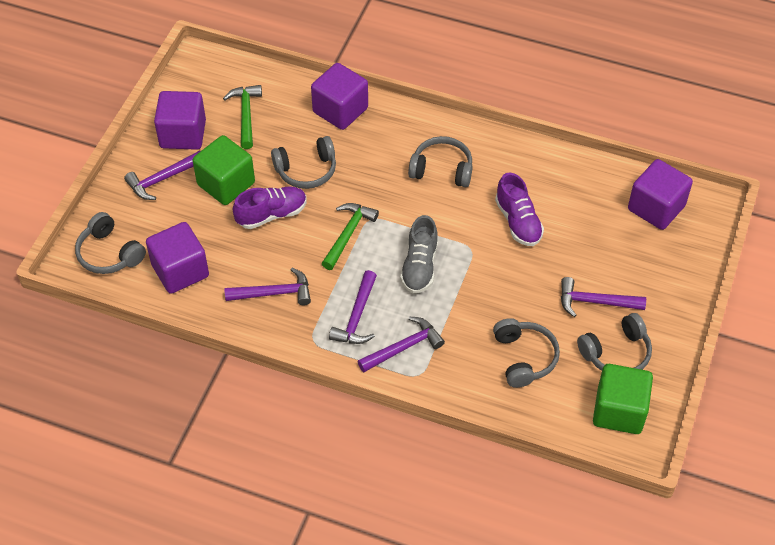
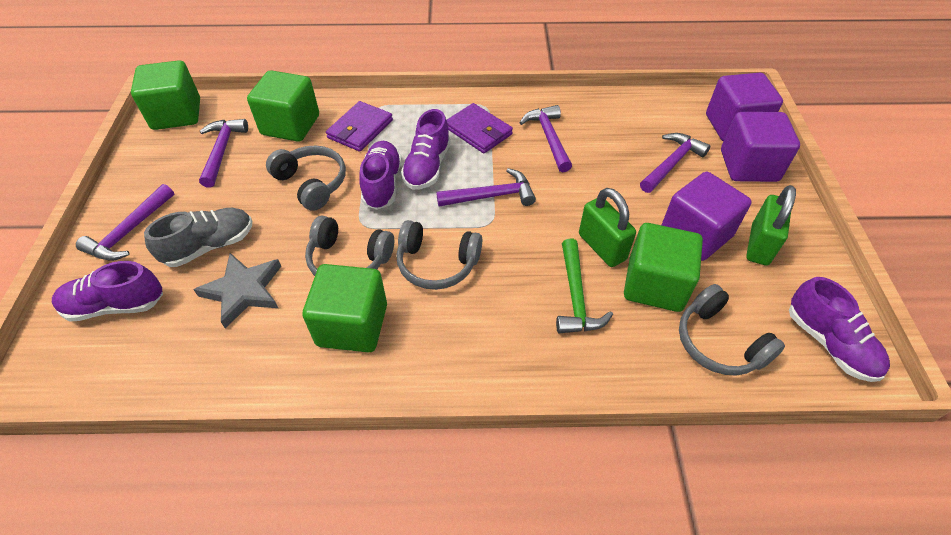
green cube: [193,135,255,205] [593,364,653,434] = 2 -> [131,60,200,130] [247,70,319,142] [303,264,387,353] [624,223,703,312] = 4
green hammer: [223,85,262,149] [322,203,379,270] = 2 -> [556,239,613,333] = 1
green padlock: none = 0 -> [579,188,636,267] [746,185,796,266] = 2
grey headphones: [75,212,146,274] [271,136,336,189] [408,136,473,187] [493,318,560,388] [577,313,652,371] = 5 -> [266,145,346,211] [305,216,394,276] [396,220,482,290] [679,284,785,376] = 4
grey star: none = 0 -> [193,253,281,328] = 1
purple cube: [146,222,209,294] [154,91,206,150] [311,63,368,130] [628,159,693,230] = 4 -> [662,172,752,261] [706,73,783,141] [721,112,800,182] = 3
purple shoe: [233,186,307,229] [495,173,544,246] = 2 -> [52,261,163,322] [359,141,402,210] [401,109,451,190] [789,277,890,382] = 4
purple wallet: none = 0 -> [326,101,393,152] [447,103,513,153] = 2

